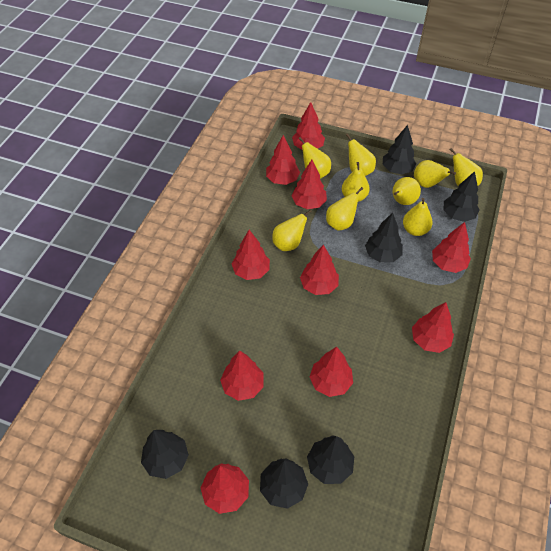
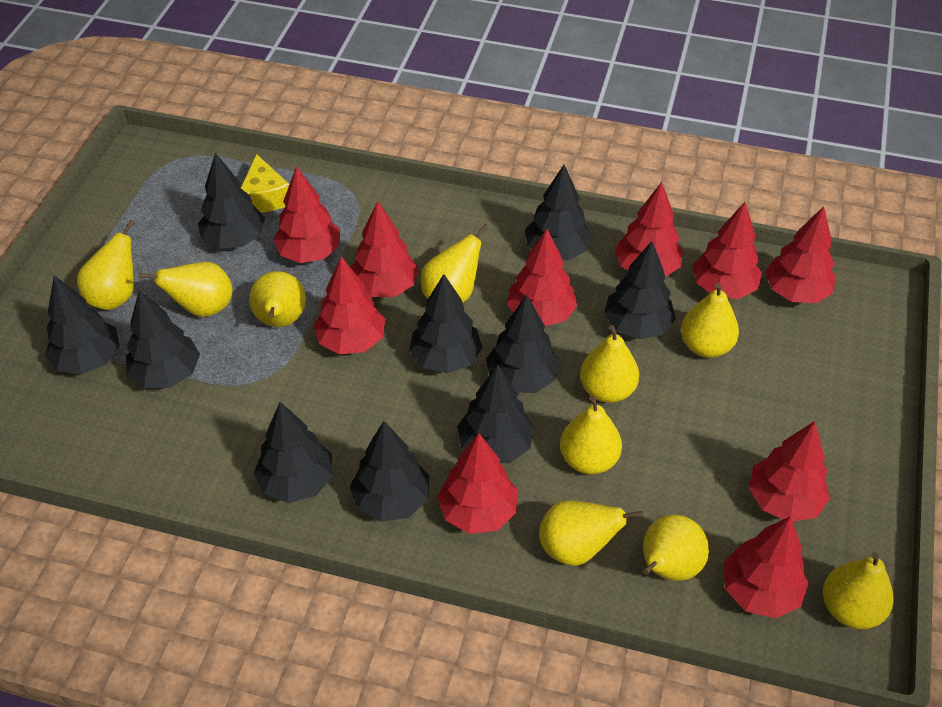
black tree: [141,430,189,479] [260,458,308,509] [307,435,354,484] [365,212,403,263] [383,125,416,174] [444,171,480,222] = 6 -> [45,275,120,374] [126,290,200,388] [198,153,265,249] [254,402,333,503] [350,421,429,522] [409,274,483,373] [457,364,534,463] [486,295,560,393] [525,165,592,260] [604,241,676,339] = 10
yellow cheese: none = 0 -> [241,154,289,213] = 1
yellow pear: [272,209,312,251] [298,137,331,179] [326,187,363,231] [342,162,370,202] [346,133,376,176] [393,177,421,205] [403,198,433,236] [414,160,456,188] [450,148,483,186] = 9 -> [77,220,135,310] [140,262,233,317] [249,271,306,327] [421,224,489,303] [539,500,643,566] [560,396,622,474] [580,325,639,403] [643,514,709,581] [681,283,739,358] [823,552,894,629] = 10

